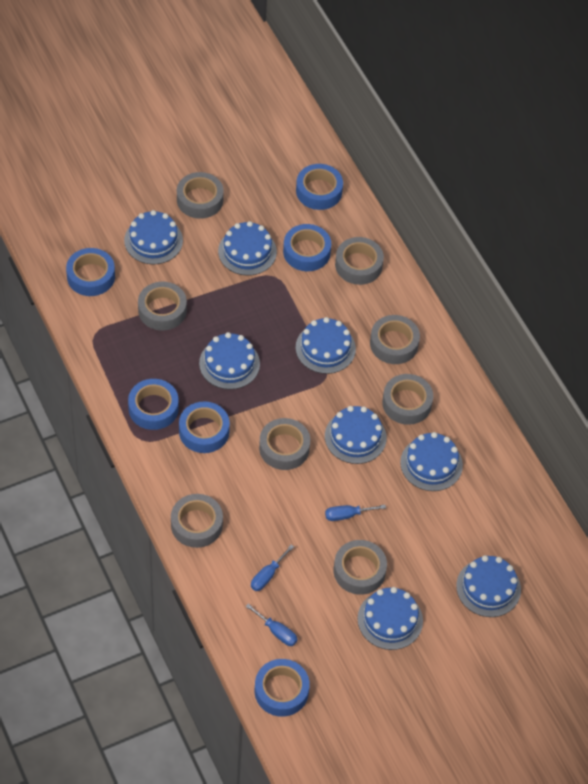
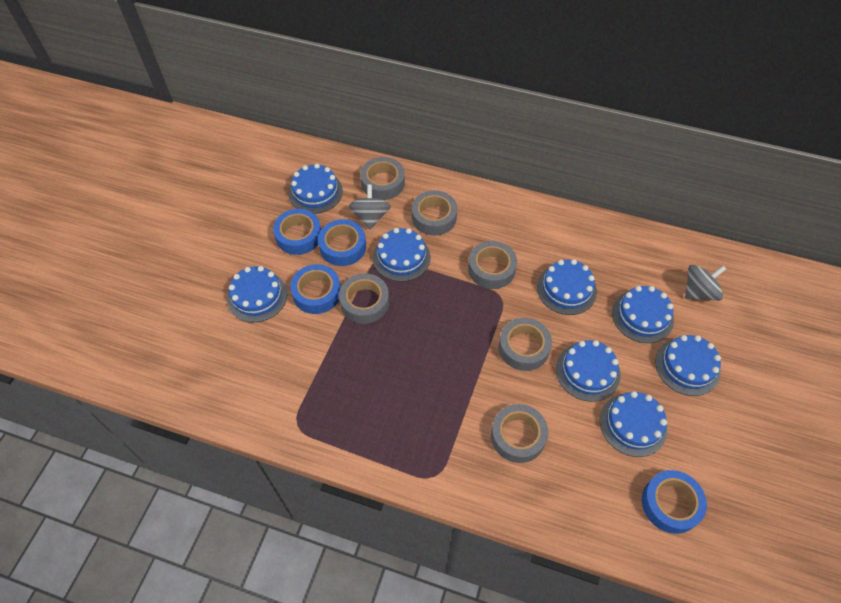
blue screwdriver: [245,604,298,646] [251,545,294,591] [325,505,386,521] = 3 -> none = 0
blue tape: [66,248,115,296] [128,379,179,430] [179,401,230,453] [255,659,310,717] [283,224,331,271] [296,164,343,210] = 6 -> [273,209,321,255] [290,264,341,314] [318,219,366,266] [642,470,707,534] = 4
grey spinning top: none = 0 -> [348,185,391,230] [685,265,726,301] = 2
grey tape: [138,282,187,331] [171,494,223,548] [177,172,224,219] [259,418,310,470] [334,540,387,595] [335,237,384,285] [370,315,420,364] [382,374,433,425] = 8 -> [339,273,389,324] [360,157,405,200] [412,190,457,235] [468,241,517,289] [491,404,548,463] [499,318,552,371] = 6

